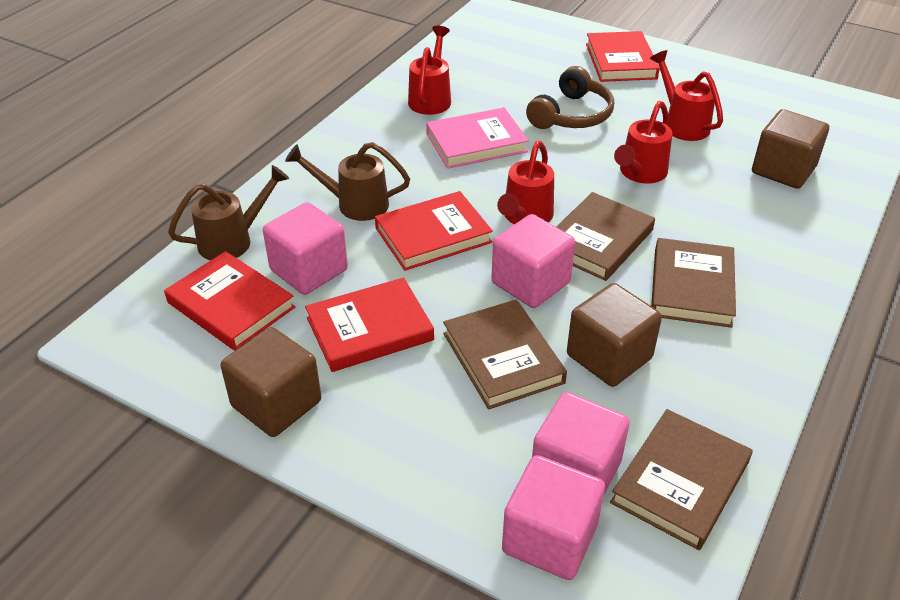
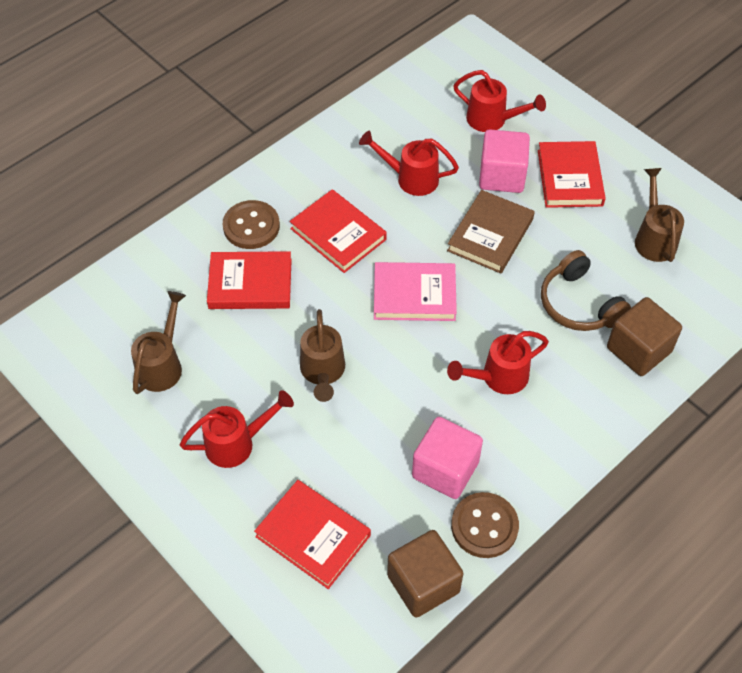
brown book: [443,299,567,409] [556,192,655,281] [610,409,753,550] [651,238,736,328] = 4 -> [447,190,535,274] = 1
brown button: none = 0 -> [223,200,280,249] [451,492,519,558] = 2
brown cube: [221,327,321,437] [567,283,662,387] [752,109,829,189] = 3 -> [387,530,463,618] [607,297,682,376] = 2
brown watering can: [168,165,289,260] [285,142,410,221] = 2 -> [131,291,186,394] [300,309,345,402] [635,168,684,262] = 3
pink cube: [263,202,348,295] [491,214,575,308] [502,455,605,580] [532,392,630,494] = 4 -> [412,417,483,499] [479,129,530,193] = 2

